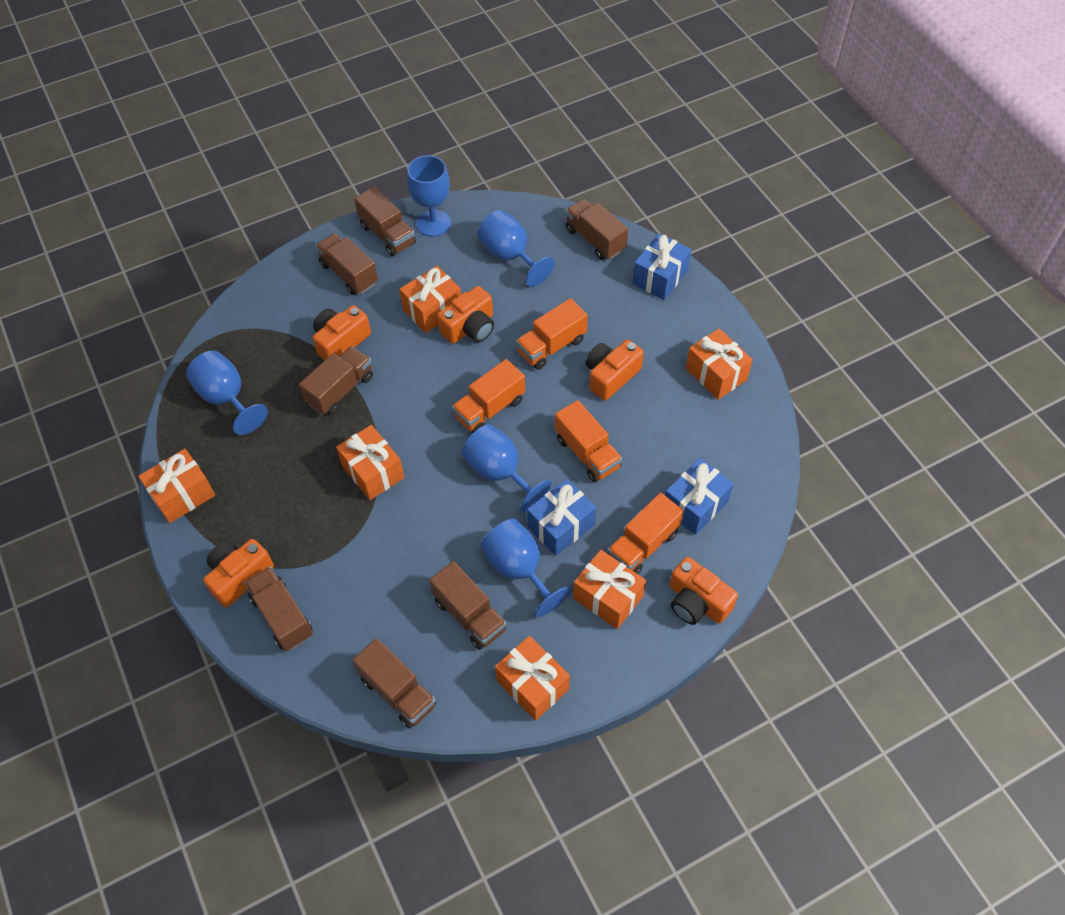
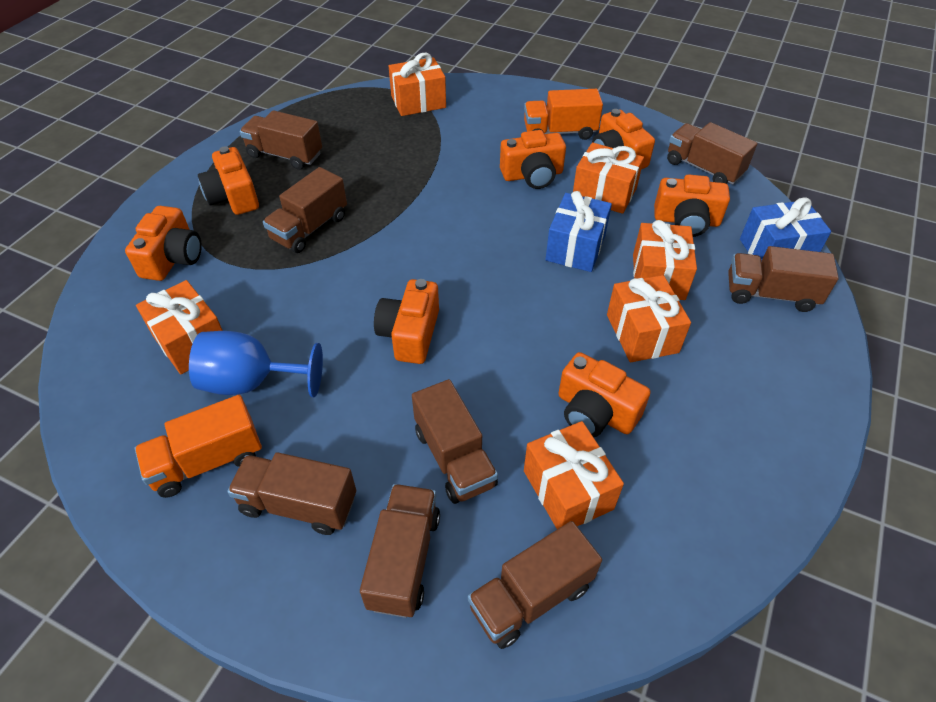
blue gift: [527,479,596,556] [632,233,691,300] [665,458,734,535] = 3 -> [545,191,612,272] [740,197,831,261] = 2
blue goblet: [186,350,268,435] [407,155,451,237] [461,424,551,513] [478,210,555,287] [481,519,571,617] = 5 -> [189,331,323,397] = 1
brown truck: [244,567,313,651] [299,346,373,415] [316,233,378,295] [352,638,437,729] [354,187,416,256] [429,561,507,650] [565,199,628,260] = 7 -> [227,452,356,535] [240,110,322,170] [263,167,347,253] [360,484,440,618] [412,379,498,504] [468,521,602,649] [667,122,757,184] [728,246,839,312] = 8
orange camera: [203,539,274,607] [313,305,371,361] [437,286,494,344] [586,340,644,401] [669,557,738,625] = 5 -> [125,206,202,281] [198,147,259,215] [374,279,439,364] [500,130,566,189] [558,352,650,437] [592,109,655,169] [654,174,730,237] = 7
orange truck: [452,359,525,433] [516,298,588,370] [555,400,622,482] [608,493,684,574] = 4 -> [135,395,262,498] [524,89,603,140] = 2

